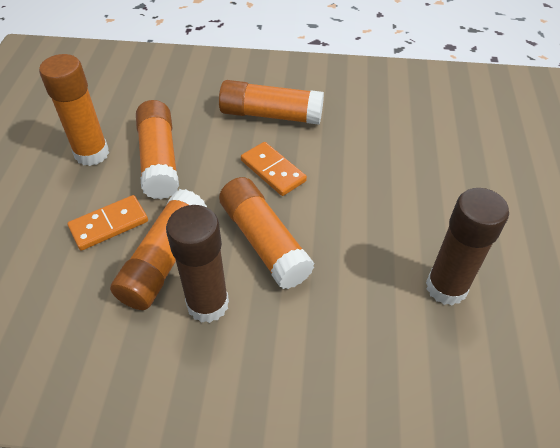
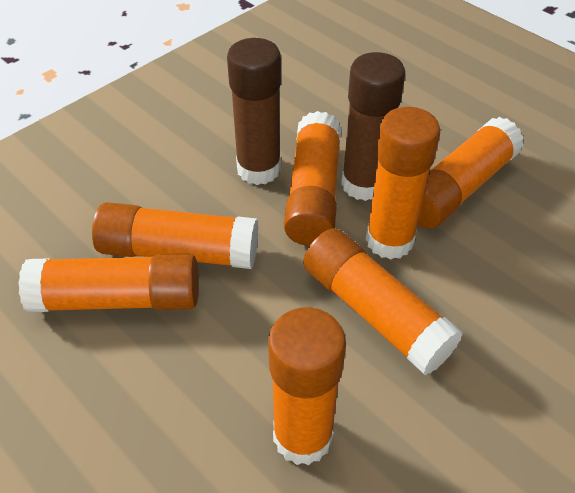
orange domino: [67,195,148,251] [241,142,307,196] = 2 -> none = 0
orange glue stick: [39,54,109,166] [110,189,207,310] [136,100,179,199] [219,80,324,125] [219,177,314,289] = 5 -> [18,254,199,312] [92,202,258,269] [268,307,346,465] [284,111,341,246] [303,228,463,375] [366,107,440,260] [417,117,524,229] = 7

